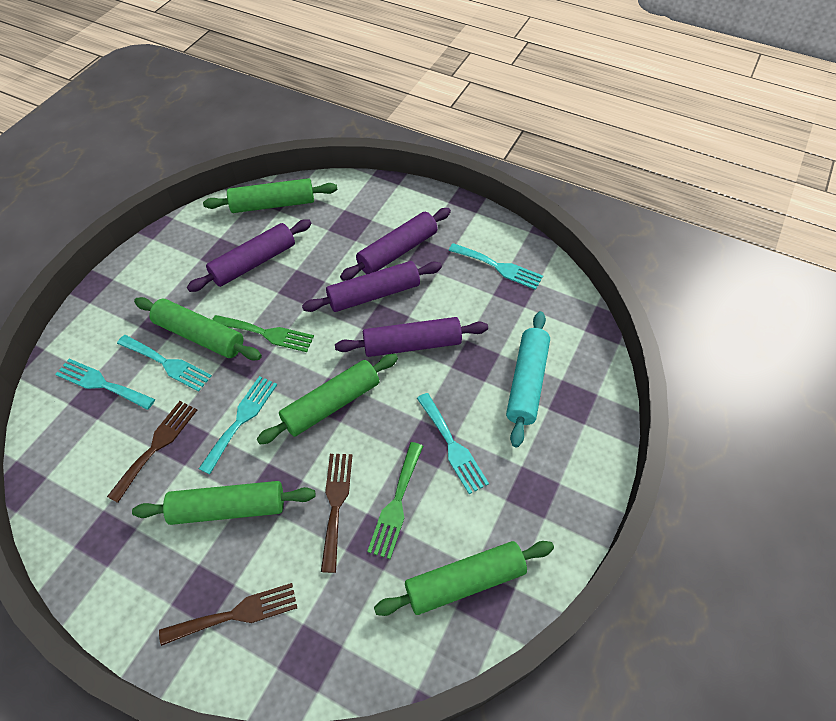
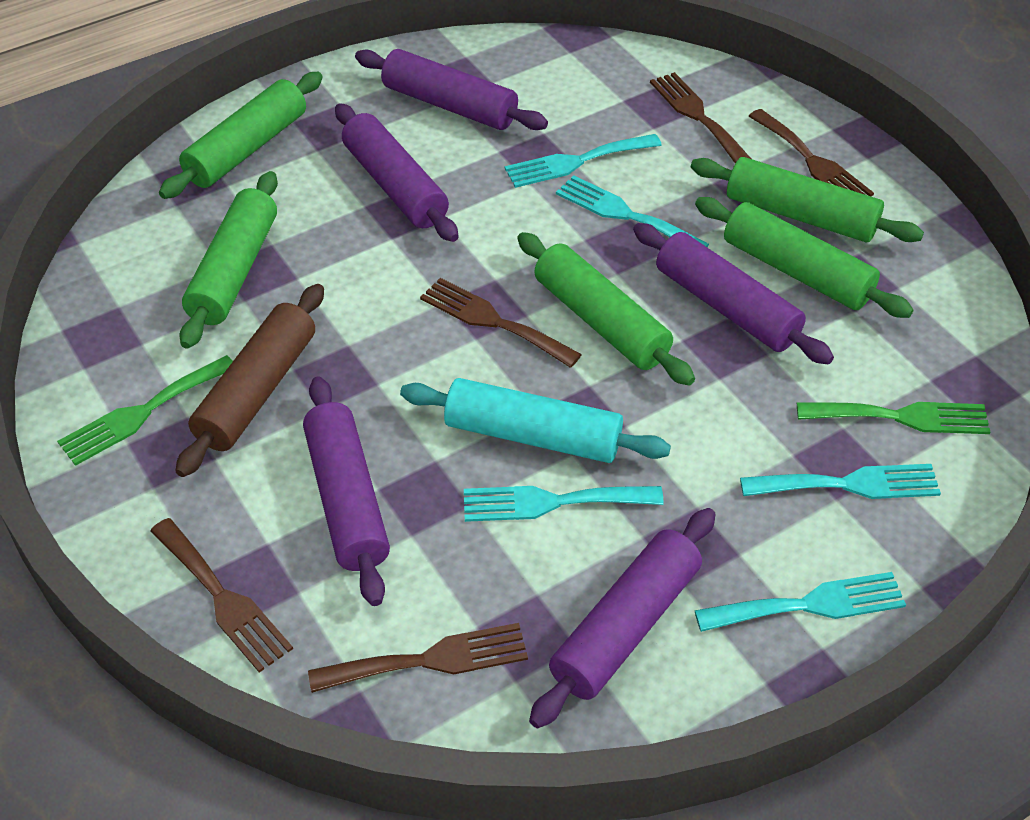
brown fork: [107,401,197,503] [159,583,297,646] [321,454,352,573] = 3 -> [150,518,293,673] [308,623,528,693] [420,278,582,368] [650,72,751,163] [749,109,874,196] = 5
brown rolling pin: none = 0 -> [176,284,324,477] = 1
purple rolling pin: [187,219,312,292] [302,261,442,312] [335,317,488,357] [340,208,451,281] = 4 -> [303,376,390,606] [335,103,458,242] [355,49,548,130] [529,508,716,728] [633,223,834,365] = 5

